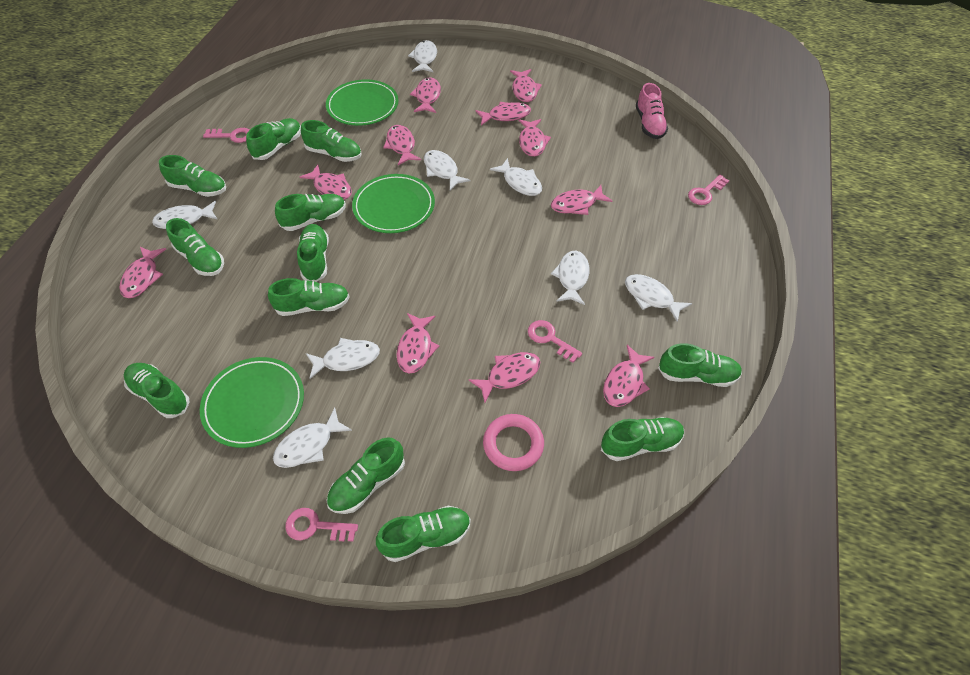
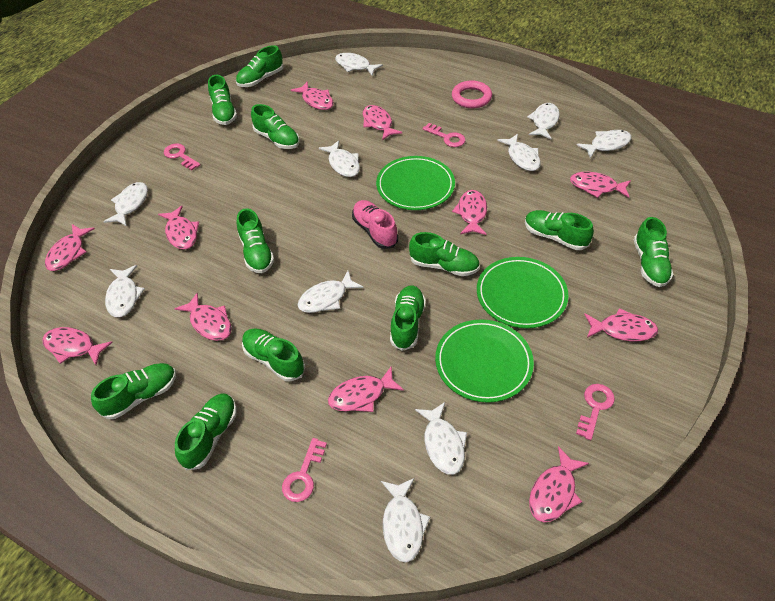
green shoe: [124,363,190,418] [159,155,226,197] [166,218,224,276] [246,118,301,160] [268,278,350,316] [275,194,346,231] [297,224,329,282] [301,120,362,162] [326,437,405,514] [376,506,471,562] [601,417,684,461] [658,343,742,387] = 12 -> [91,363,176,419] [175,393,237,470] [208,75,237,125] [236,45,284,87] [237,208,274,273] [242,328,305,382] [251,104,300,149] [390,285,426,351] [409,232,480,276] [525,210,594,250] [634,217,673,287] = 11
white fish: [152,201,218,229] [273,408,352,468] [306,338,380,379] [408,40,437,72] [424,150,470,190] [490,158,542,196] [551,251,590,305] [625,274,692,322] = 8 -> [103,182,148,226] [105,265,145,317] [298,271,363,313] [319,140,360,177] [335,53,383,76] [381,478,430,562] [415,402,467,475] [497,134,541,171] [527,103,560,139] [576,130,632,158] = 10

